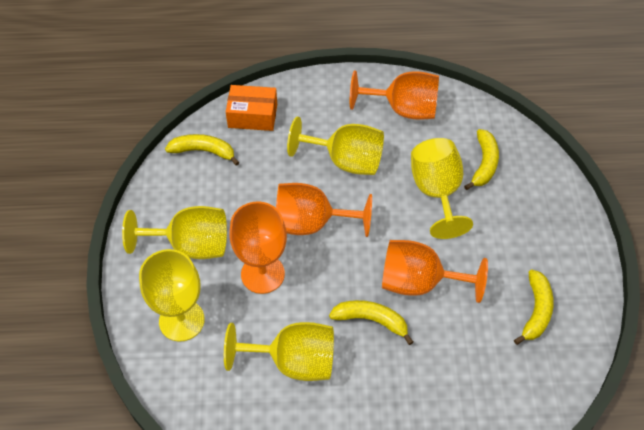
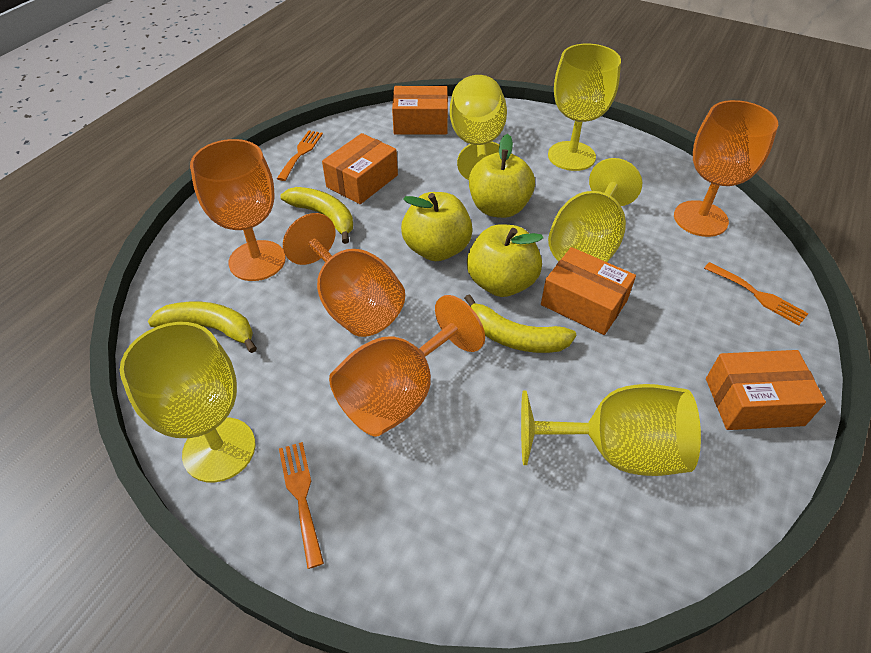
orange box: [226,85,277,131] = 1 -> [322,133,398,204] [392,86,448,135] [541,247,636,335] [706,350,826,430] = 4
orange fork: none = 0 -> [277,130,323,181] [279,442,324,569] [704,262,809,326] = 3
yellow apple: none = 0 -> [401,192,473,261] [467,224,543,297] [469,134,535,218] = 3
yellow banana: [165,134,240,166] [329,300,413,345] [464,129,499,190] [514,270,554,345] = 4 -> [148,302,257,353] [281,187,353,244] [464,294,576,353] = 3

